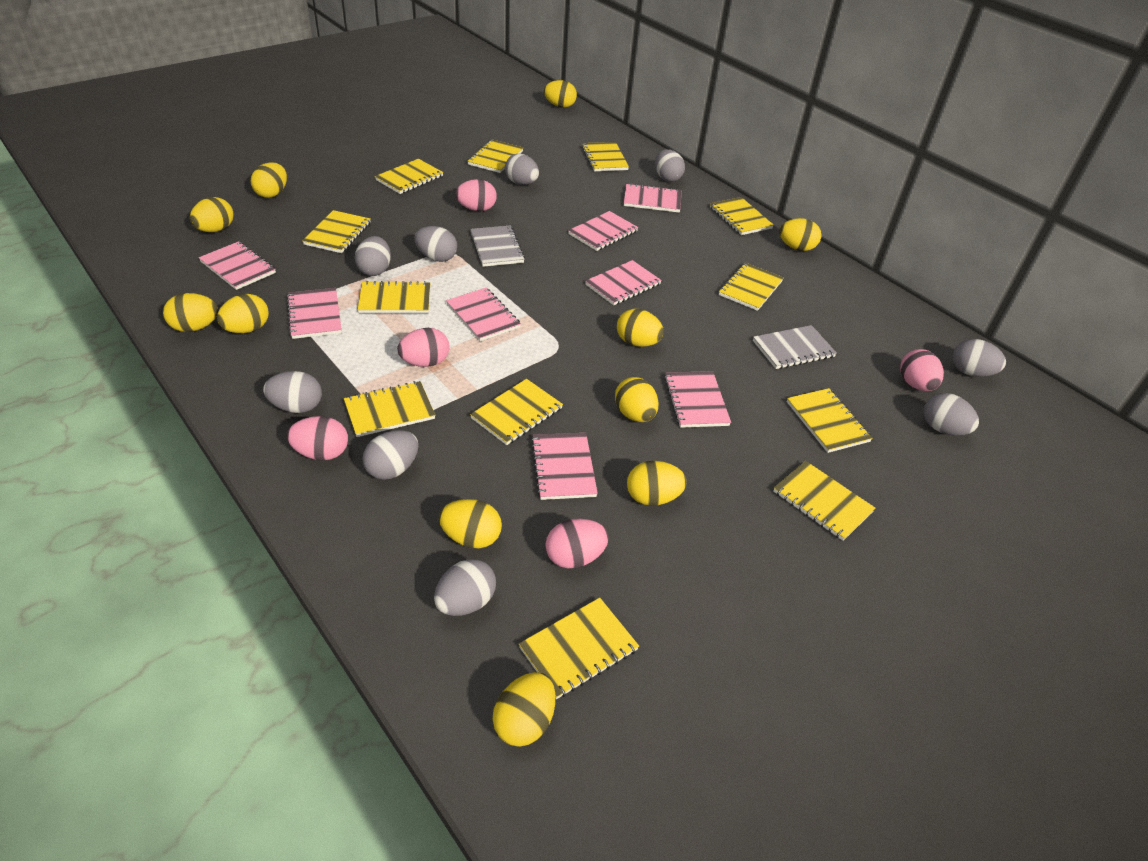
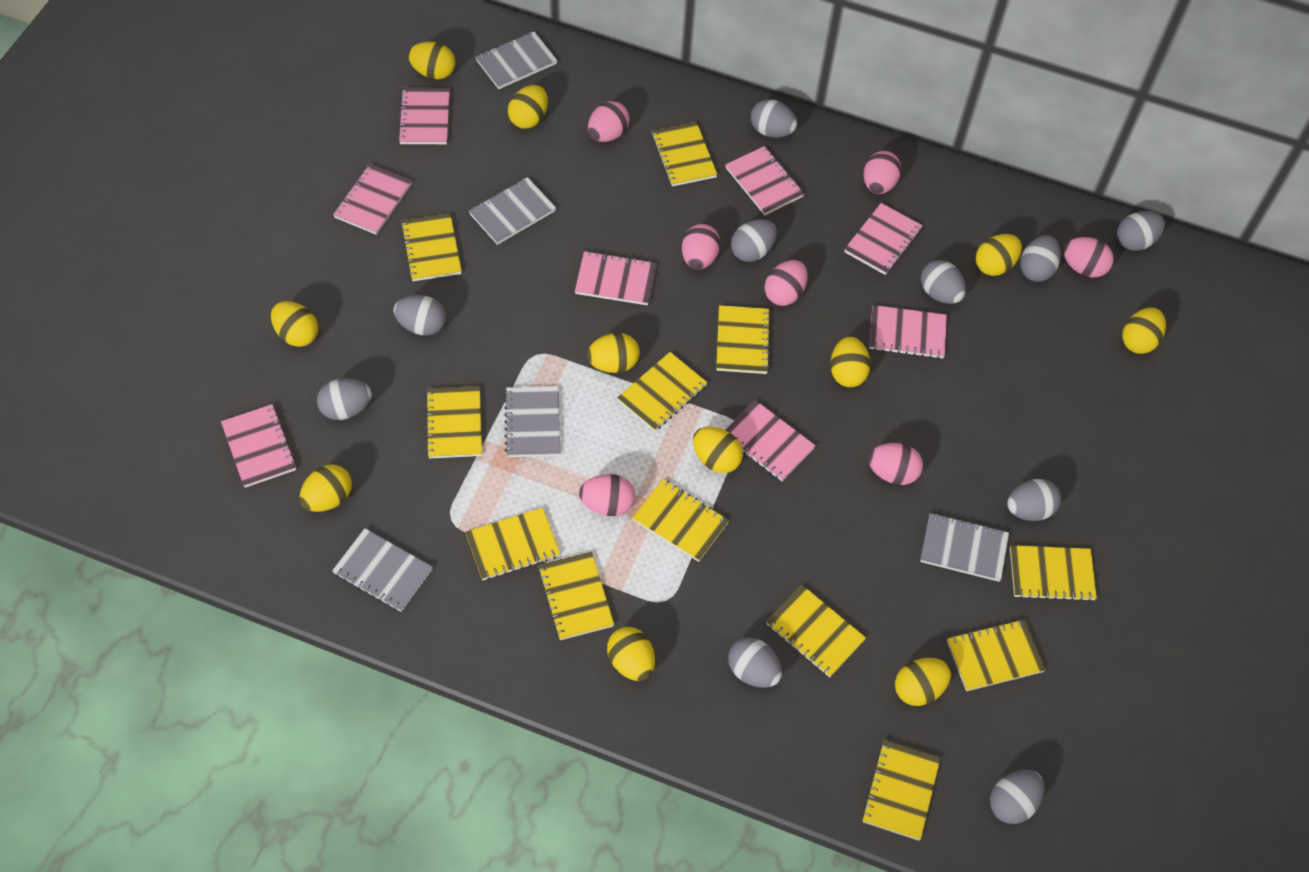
grey egg: [263,371,322,413] [355,236,391,276] [362,430,418,480] [415,226,457,262] [434,559,496,616] [505,154,539,185] [655,149,685,182] [924,393,979,436] [952,339,1006,377] = 9 -> [317,378,372,420] [393,295,446,336] [728,637,782,688] [731,219,777,262] [751,99,797,137] [921,260,966,304] [990,770,1044,824] [1007,479,1061,521] [1020,235,1061,282] [1117,211,1165,251] = 10
grey notebook: [470,226,525,267] [753,325,837,369] = 2 -> [332,528,433,612] [469,177,556,245] [475,31,558,89] [504,386,560,457] [920,513,1009,582] = 5
pink egg: [287,416,348,460] [397,328,450,367] [455,179,497,211] [545,519,609,568] [900,349,944,391] = 5 -> [579,474,635,516] [588,101,630,142] [682,224,720,269] [765,260,808,306] [863,151,901,194] [868,443,923,485] [1063,237,1114,278] = 7

